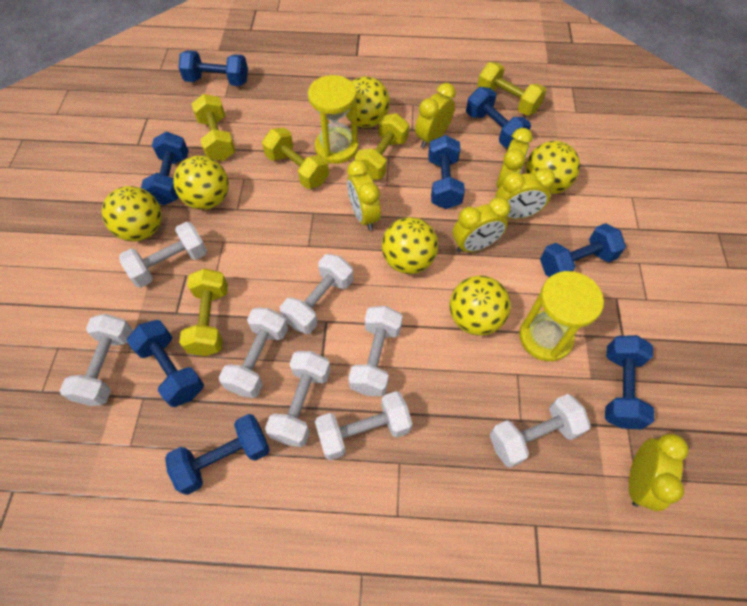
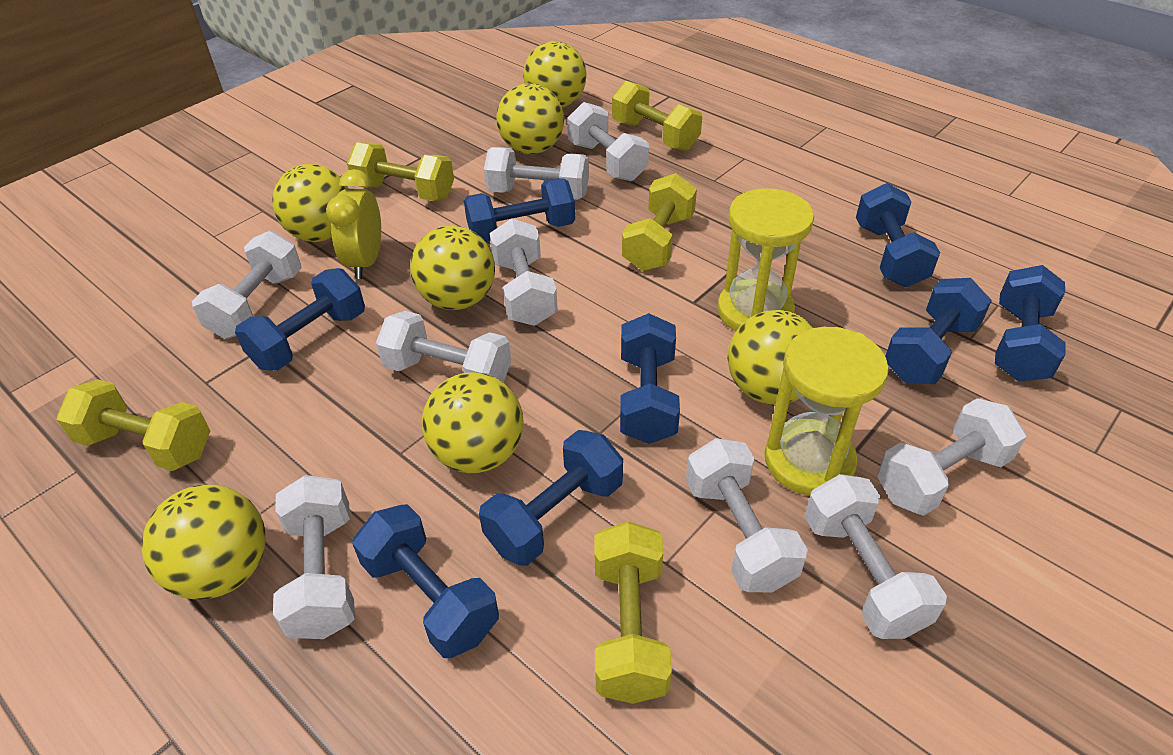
white dumbbell: [60,314,133,406] [119,222,207,288] [219,308,288,398] [265,351,331,447] [280,254,353,334] [315,391,412,460] [348,306,403,396] [490,394,591,468] = 8 -> [192,231,302,339] [273,475,355,639] [376,311,511,383] [484,147,589,200] [490,219,558,326] [567,102,649,181] [686,438,808,592] [805,474,947,639] [877,398,1026,516] = 9
yellow ball: [102,186,162,241] [173,156,229,210] [346,76,390,128] [382,217,438,274] [449,276,511,336] [525,141,580,194] = 6 -> [142,485,266,600] [272,164,349,242] [410,226,495,310] [422,372,524,473] [496,83,564,154] [524,41,586,107] [728,310,814,405] = 7
yellow clock: [347,160,381,231] [415,83,456,148] [453,197,511,253] [495,168,555,219] [497,128,533,189] [629,434,688,511] = 6 -> [326,169,381,279] = 1

